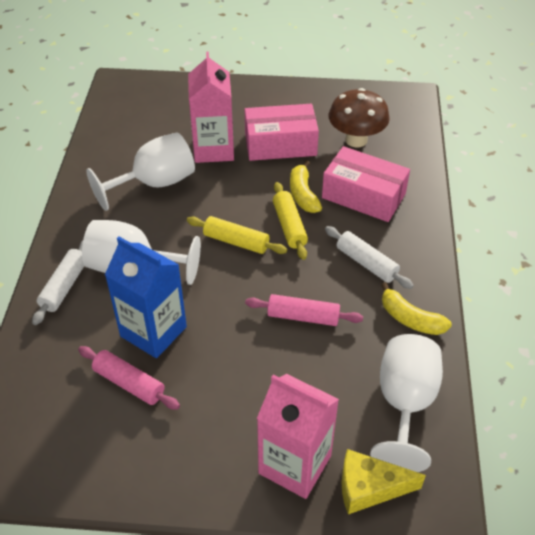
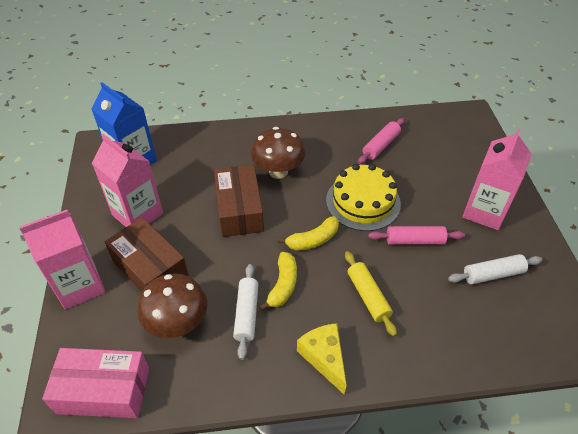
brown box: none = 0 -> [105,218,189,292] [214,165,264,237] = 2
brown mushroom: [329,88,390,147] = 1 -> [137,273,207,338] [251,127,305,179] = 2
pink box: [245,104,319,161] [322,146,410,222] = 2 -> [42,348,149,418] = 1
pink carton: [188,51,234,163] [257,374,339,499] = 2 -> [19,210,105,309] [92,134,163,227] [462,129,532,230] = 3
white goblet: [82,220,201,285] [86,132,195,211] [370,334,443,472] = 3 -> none = 0
yellow cake: none = 0 -> [326,164,401,231] = 1
yellow rolling pin: [187,216,287,254] [273,182,308,260] = 2 -> [345,251,397,336] = 1

